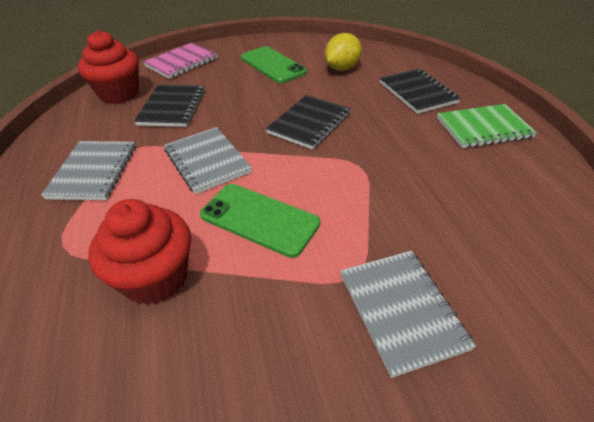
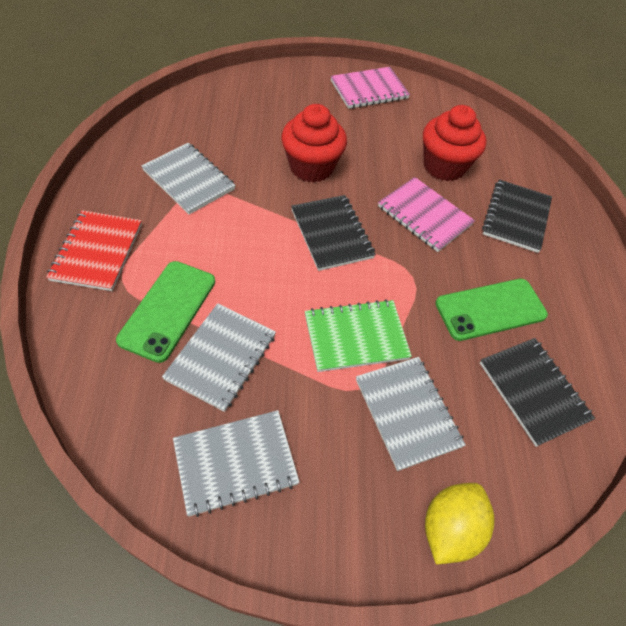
grey notebook: [41,141,136,200] [164,127,252,194] [340,251,476,378] = 3 -> [141,143,236,214] [162,303,276,412] [173,410,300,517] [356,357,466,471] = 4
pink notebook: [143,43,218,79] = 1 -> [331,67,410,109] [378,177,475,252] = 2
red notebook: none = 0 -> [46,210,142,291] = 1

